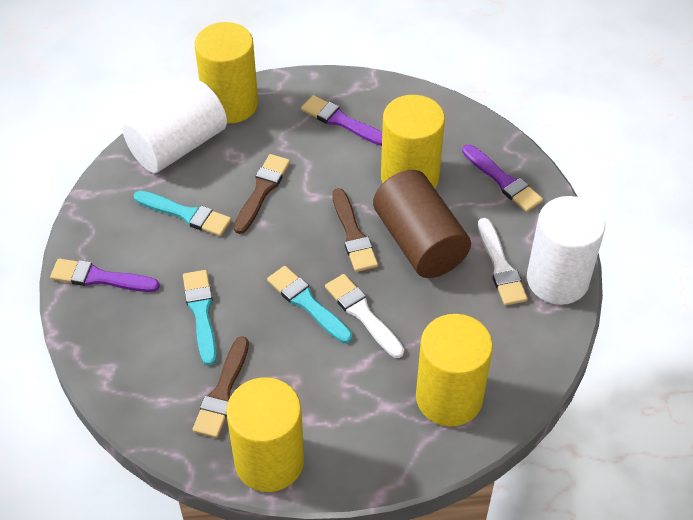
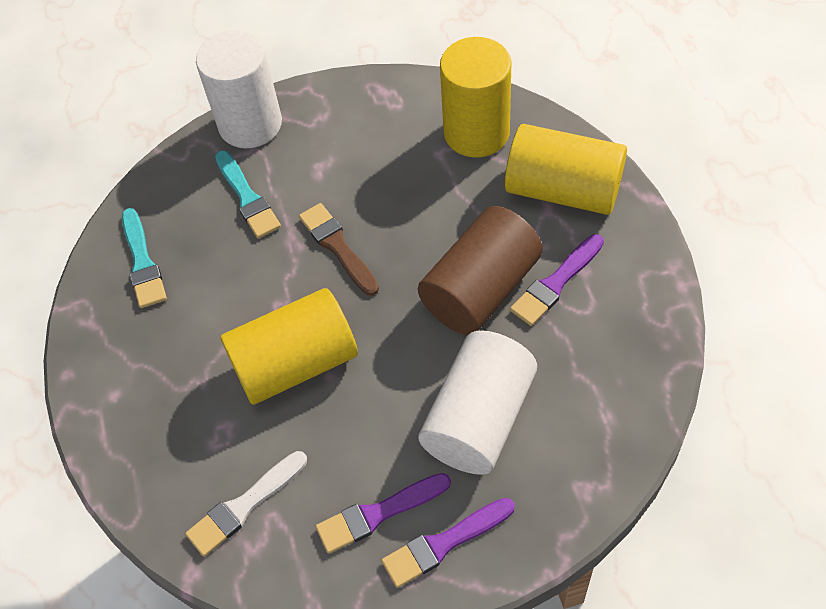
brown brush: [192,336,249,438] [234,154,290,234] [332,188,378,272] = 3 -> [299,203,379,296] = 1
turquoise brush: [134,190,231,236] [183,270,217,366] [267,266,352,343] = 3 -> [122,208,167,308] [215,150,281,238] = 2
white brush: [325,274,404,358] [478,218,528,306] = 2 -> [185,451,307,557] = 1
yellow cylinder: [195,22,258,124] [226,377,304,492] [381,95,445,188] [416,314,493,427] = 4 -> [220,288,358,405] [440,37,512,158] [505,124,627,215] = 3

